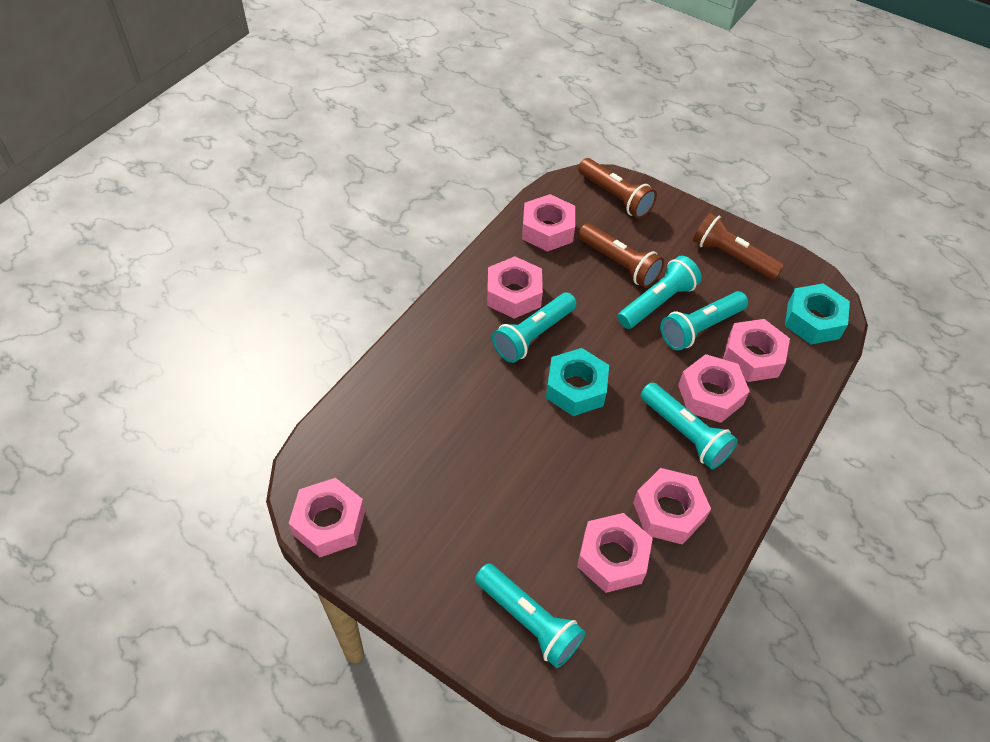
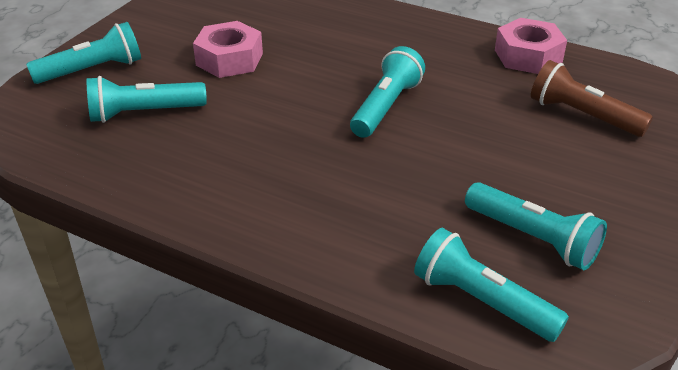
brown flashlight: [578,158,657,219] [578,223,664,288] [693,212,785,280] = 3 -> [531,60,653,137] = 1
pink nut: [289,478,365,557] [487,256,543,319] [522,194,575,252] [577,513,653,593] [633,468,711,545] [678,354,750,423] [723,319,790,382] = 7 -> [193,21,263,78] [495,18,567,74] = 2
turquoise nut: [546,348,609,416] [785,283,850,344] = 2 -> none = 0

